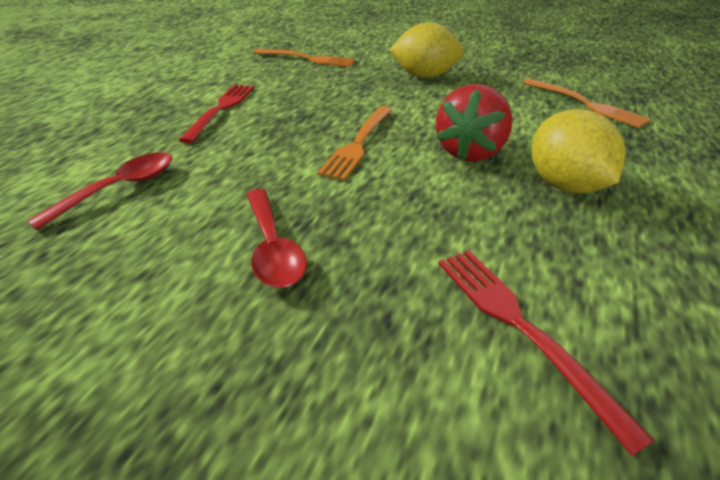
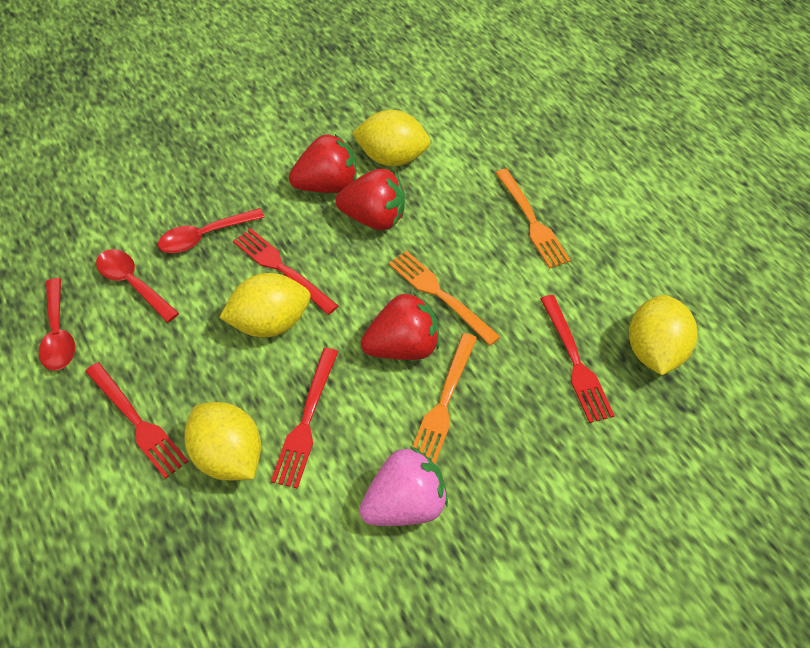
pink strawberry: none = 0 -> [359,446,448,526] = 1
red fork: [179,84,254,143] [438,250,655,456] = 2 -> [85,362,188,479] [233,228,338,315] [271,348,338,489] [540,295,615,423] = 4
red spoon: [27,152,172,230] [247,189,307,288] = 2 -> [39,278,75,371] [96,249,179,323] [158,208,265,253] = 3
red strawberry: [436,84,513,162] = 1 -> [289,134,357,193] [335,169,405,230] [361,292,439,360] = 3
yellow lemon: [389,22,464,78] [532,109,626,193] = 2 -> [184,402,261,480] [219,273,310,337] [352,110,431,166] [629,295,697,375] = 4

